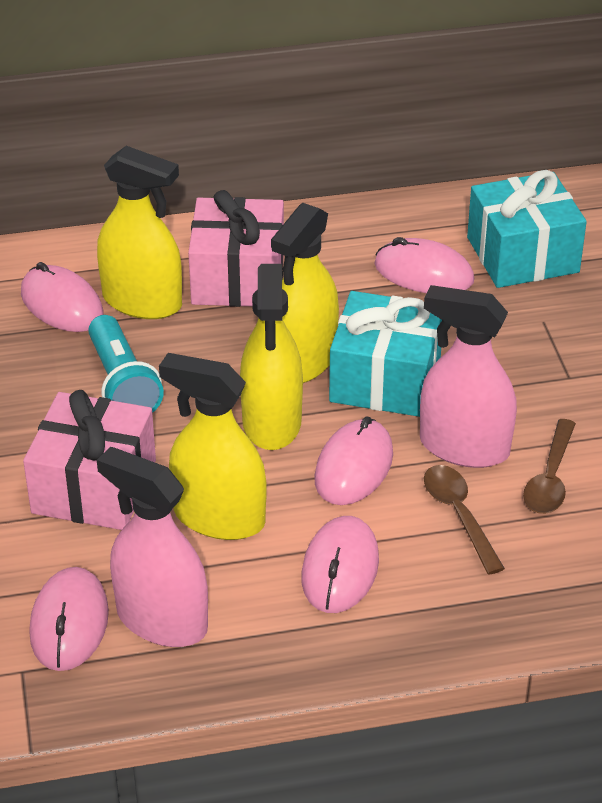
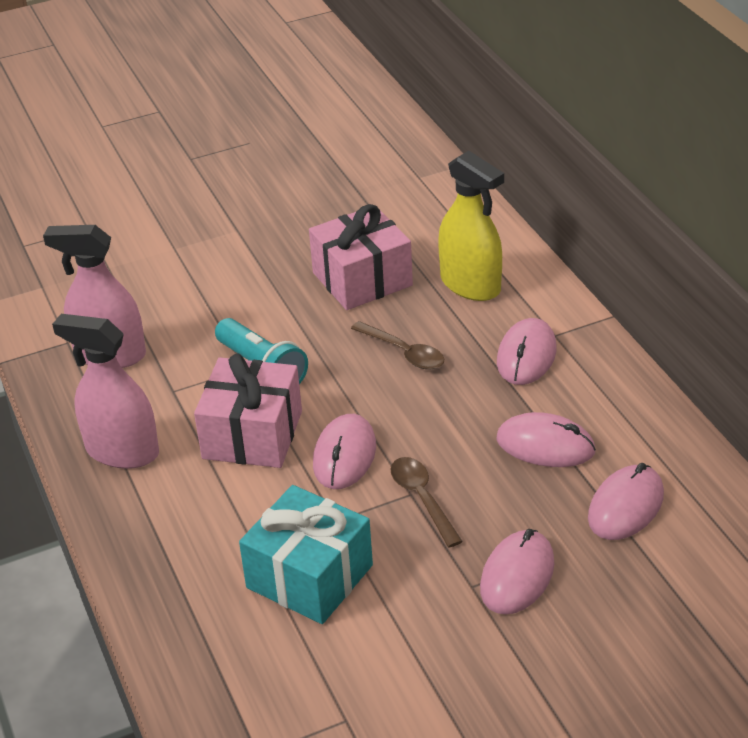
turquoise gift: [329,291,442,417] [467,170,587,288] = 2 -> [239,485,373,624] = 1
yellow spray bottle: [97,146,182,319] [159,353,267,540] [240,264,303,450] [271,203,339,383] = 4 -> [438,151,504,301] = 1

